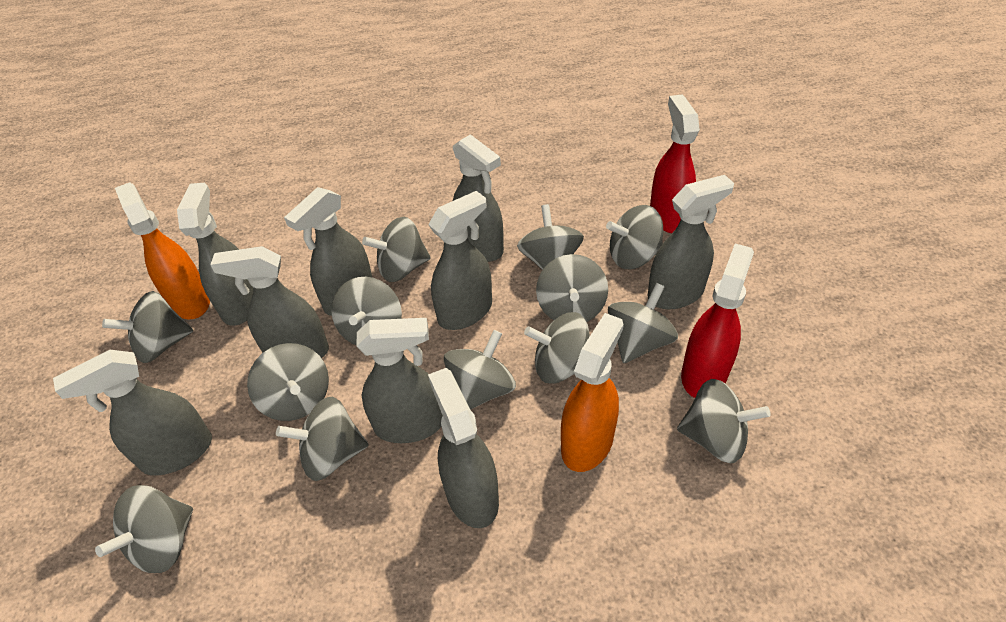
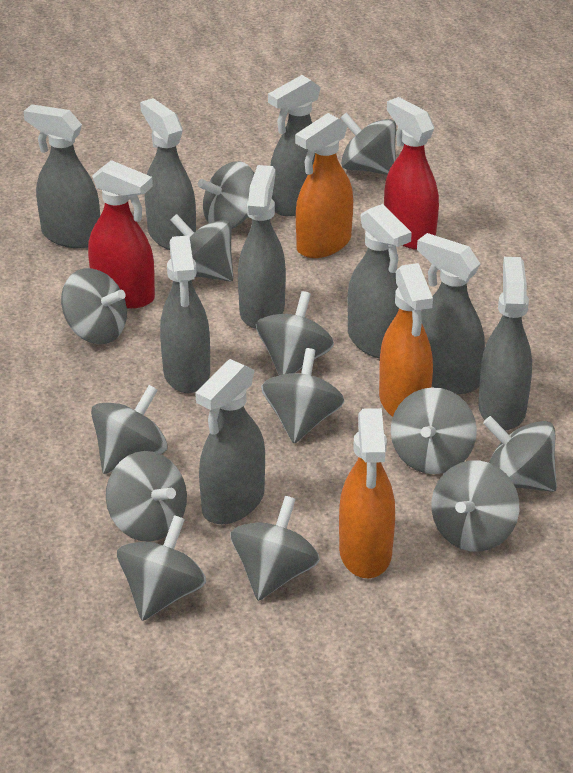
orange spray bottle: [115,182,210,319] [561,313,624,472] = 2 -> [295,113,353,258] [339,408,395,578] [379,263,433,417] = 3

